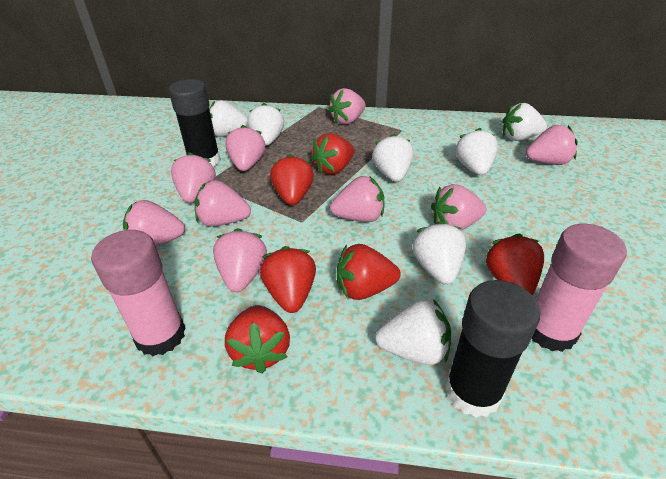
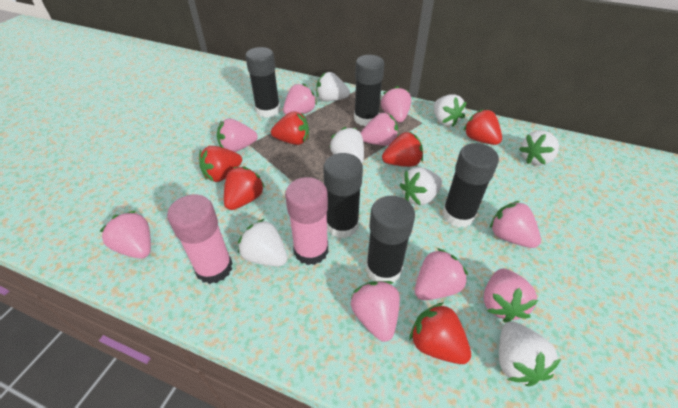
black glue stick: [169,79,221,167] [445,280,540,418] = 2 -> [245,47,280,118] [323,153,363,239] [354,55,384,126] [366,196,415,283] [442,143,499,227] = 5

